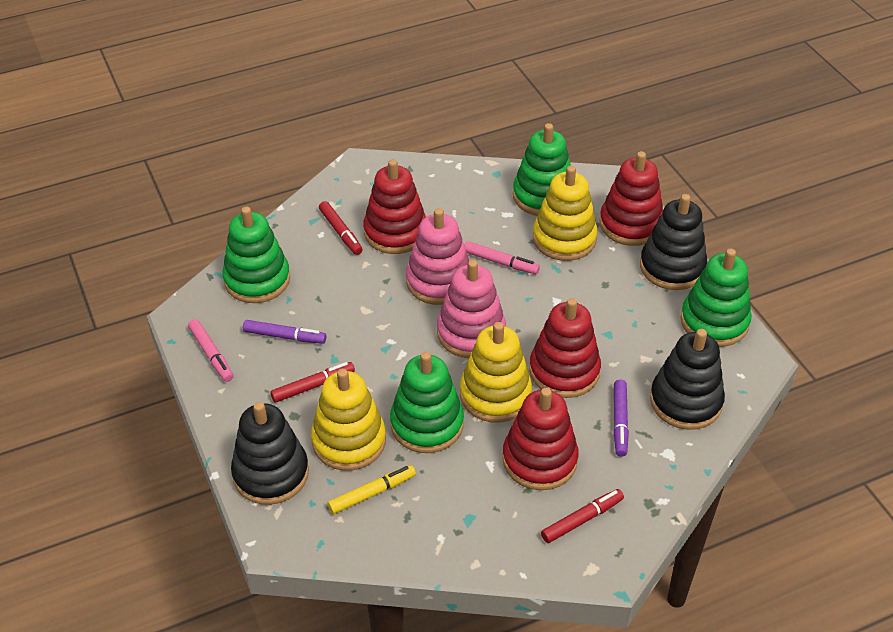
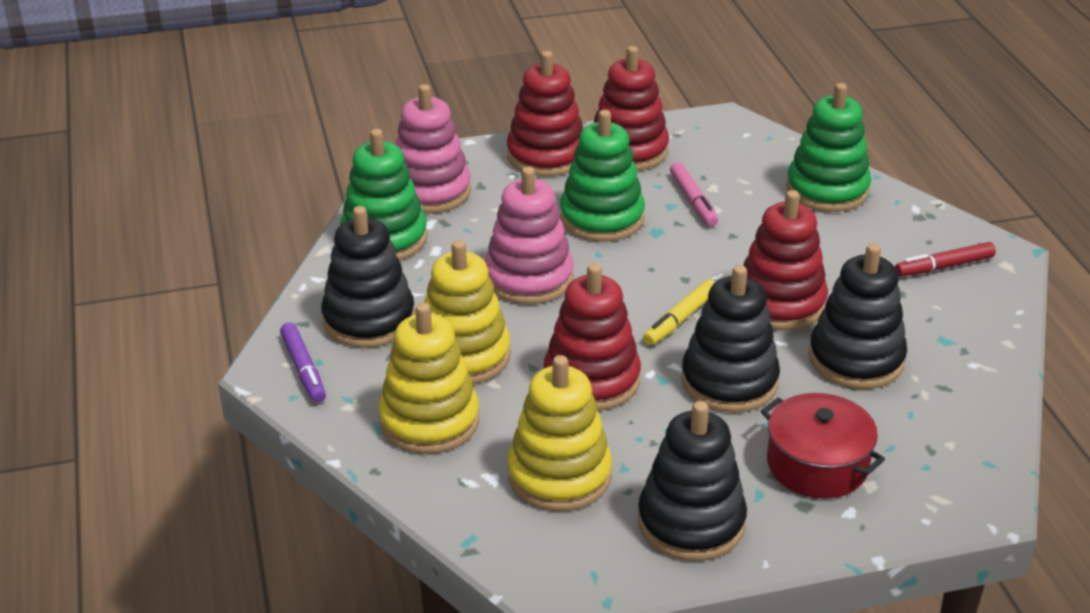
black stacking toy: [231,402,309,505] [640,194,707,290] [650,329,725,430] = 3 -> [321,206,415,348] [638,401,747,561] [681,265,780,413] [809,243,907,389] = 4
green stacking toy: [222,207,290,303] [390,352,464,453] [513,123,571,216] [680,248,752,347] = 4 -> [340,129,427,260] [560,110,645,242] [786,83,871,212] = 3
pink marker: [188,319,233,382] [464,241,540,274] = 2 -> [670,162,718,226] = 1
purple marker: [243,320,326,344] [613,380,629,457] = 2 -> [280,322,326,403] = 1
red marker: [270,362,355,403] [319,201,363,255] [541,489,624,543] = 3 -> [895,242,996,277] = 1
red pot: none = 0 -> [761,393,885,498] = 1

